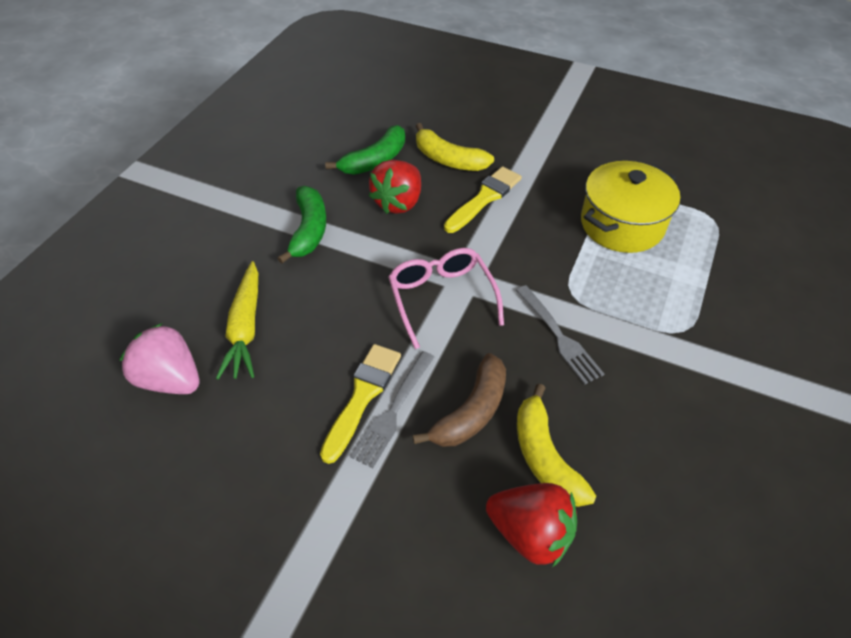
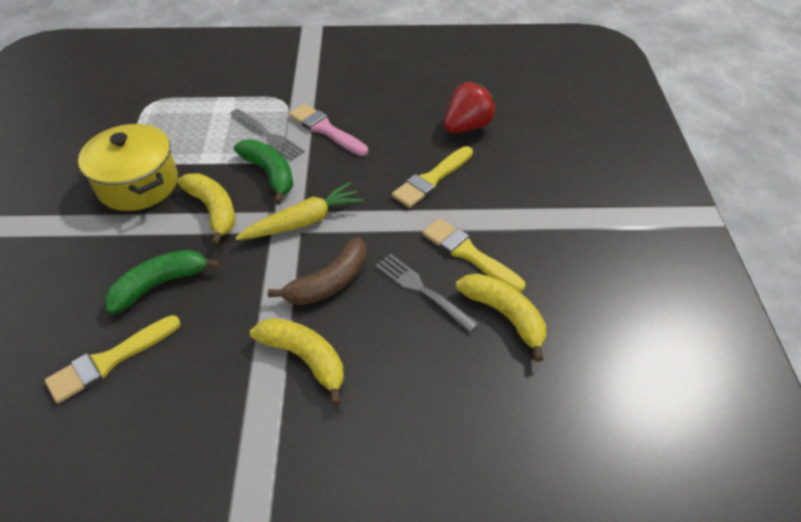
pink brush: none = 0 -> [289,104,368,156] = 1
pink glasses: [388,248,504,349] = 1 -> none = 0
pink strawberry: [119,323,199,394] = 1 -> none = 0
red strawberry: [369,160,421,214] [486,483,577,567] = 2 -> [444,82,496,133] = 1
yellow banana: [416,123,494,171] [517,384,596,507] = 2 -> [177,173,235,246] [250,318,344,405] [456,273,546,362] = 3
yellow brush: [320,344,401,464] [444,166,522,233] = 2 -> [45,315,181,404] [392,146,473,208] [423,218,525,292] = 3

